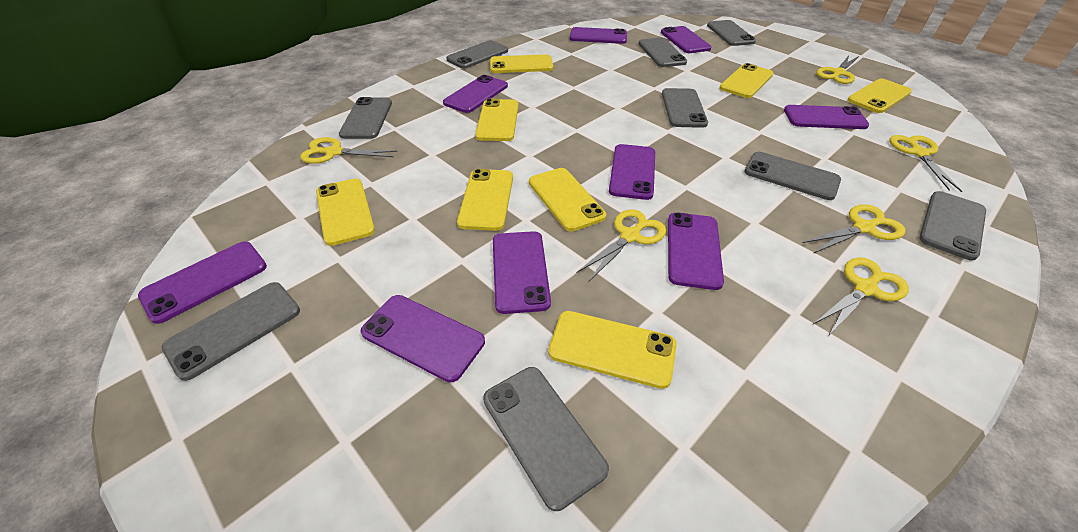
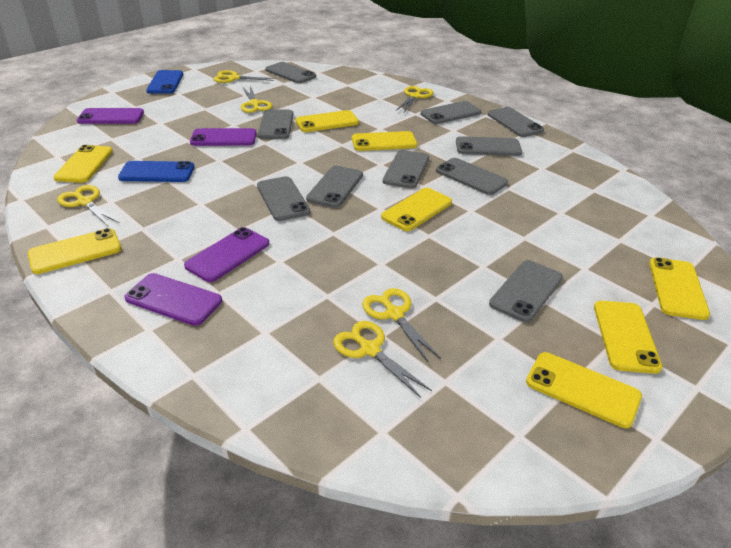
blue phone: none = 0 -> [118,161,194,182] [146,70,183,94] = 2
grey phone: [162,282,300,381] [339,97,392,139] [446,40,508,69] [483,367,609,511] [639,38,687,67] [662,88,708,128] [707,20,756,46] [744,152,841,200] [919,191,986,261] = 9 -> [257,176,310,221] [258,109,293,139] [265,62,316,83] [306,166,363,208] [383,150,429,189] [421,101,481,124] [436,158,508,195] [456,136,522,156] [487,107,544,137] [489,260,563,322] = 10
purple phone: [138,241,267,324] [361,295,485,383] [443,75,508,113] [493,231,551,314] [570,27,627,44] [609,144,655,200] [661,26,711,53] [668,212,724,290] [784,105,869,129] = 9 -> [77,108,144,124] [124,273,222,326] [184,227,269,282] [190,128,257,146] = 4

